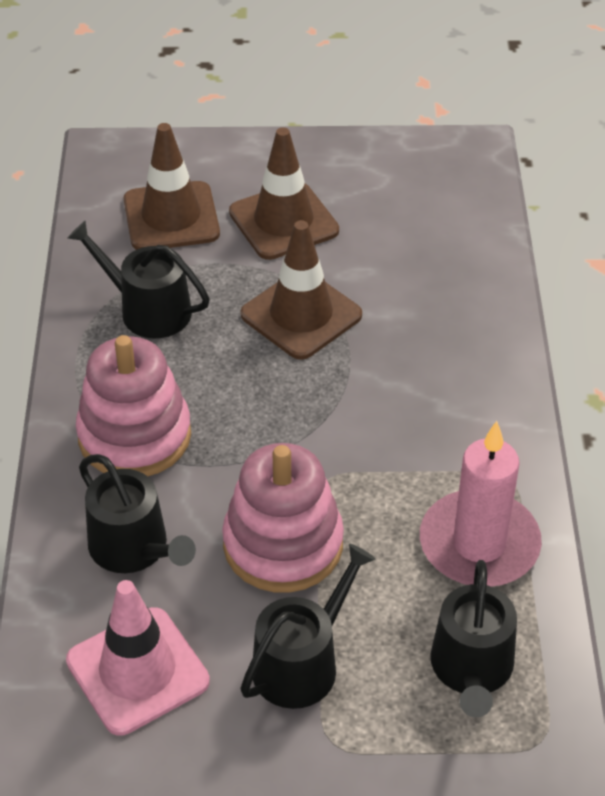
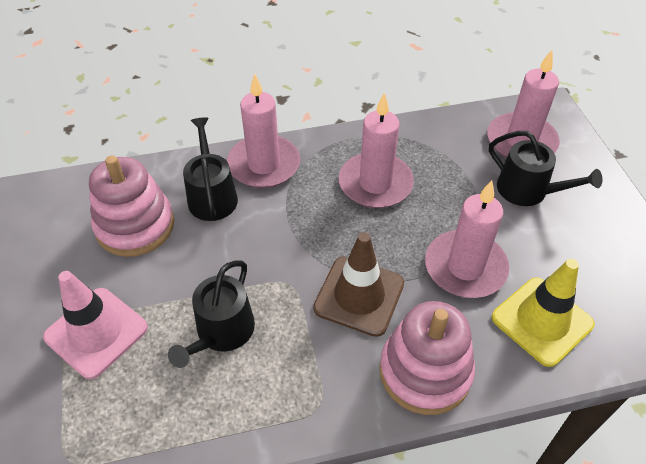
black watering can: [68,221,209,338] [79,454,196,573] [240,544,375,709] [430,560,517,717] = 4 -> [168,261,255,368] [183,117,238,221] [489,131,602,206] = 3
brown traffic cone: [124,123,220,250] [229,127,339,260] [241,220,362,360] = 3 -> [313,232,404,337] = 1
pink candle: [420,421,542,587] = 1 -> [227,73,300,188] [339,92,414,208] [425,180,509,298] [487,50,560,158] = 4
yellow traffic cone: none = 0 -> [492,259,595,367] = 1

